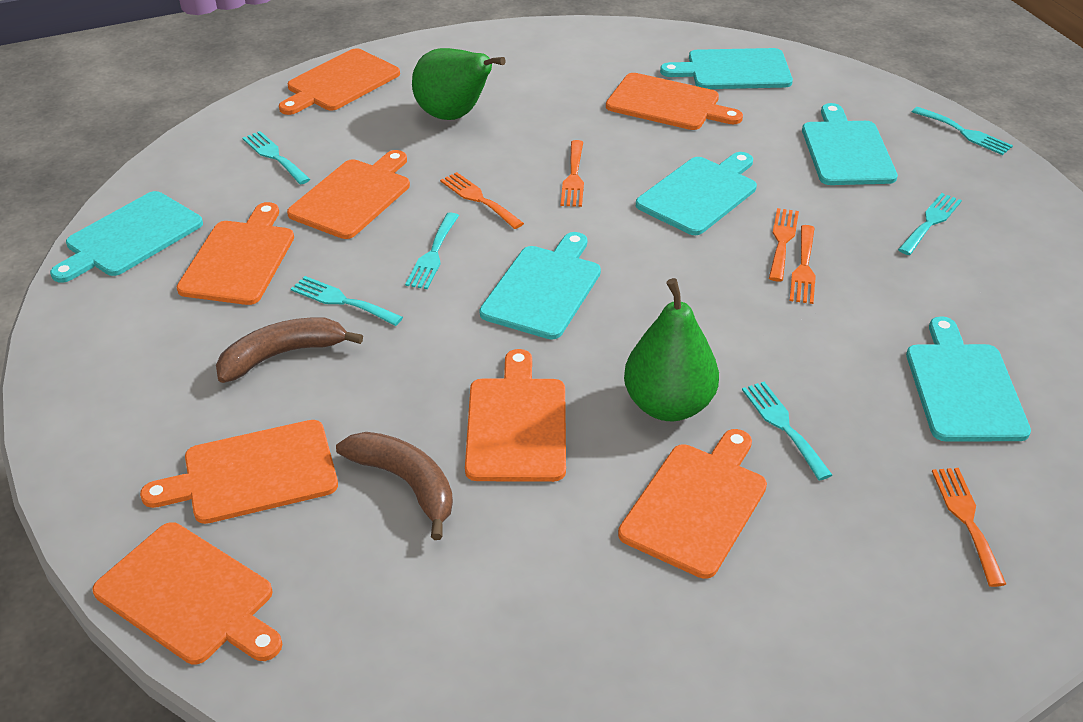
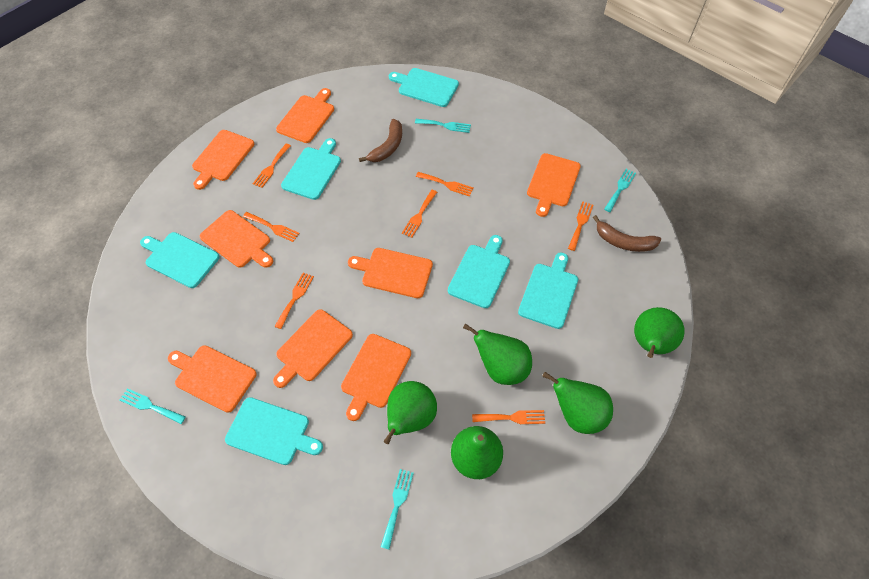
green pear: [412,48,506,120] [624,278,719,421] = 2 -> [384,381,437,444] [451,426,503,479] [463,323,532,385] [542,372,613,434] [634,307,685,358] = 5
orange fork: [440,172,524,229] [561,140,584,207] [769,208,799,282] [790,225,816,304] [932,468,1006,587] = 5 -> [243,212,300,242] [253,144,291,188] [274,273,314,329] [402,190,437,238] [416,172,474,197] [472,410,545,424] [568,202,593,251] = 7
turquoise fork: [242,131,310,185] [291,276,403,326] [405,213,459,289] [742,382,832,481] [898,193,962,255] [912,107,1013,155] = 6 -> [120,388,186,424] [381,469,414,550] [415,119,471,133] [604,169,636,212] = 4

